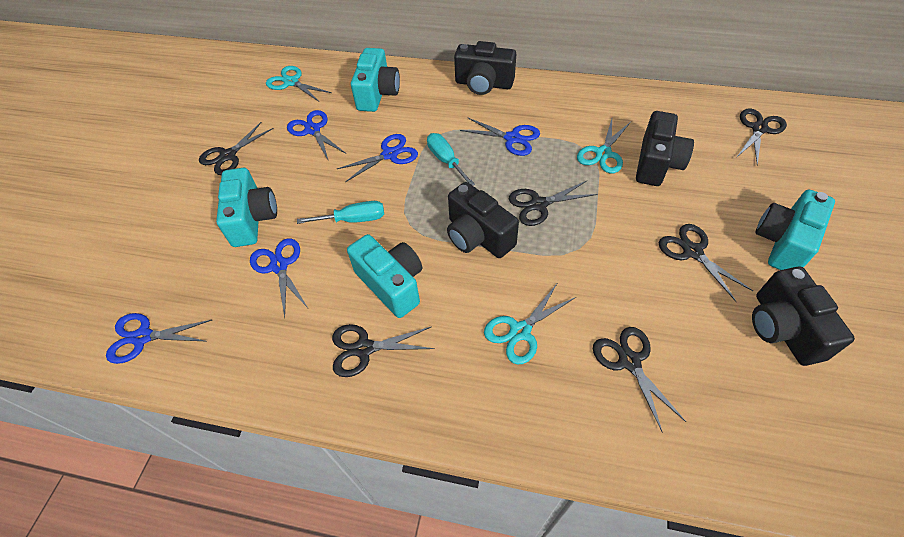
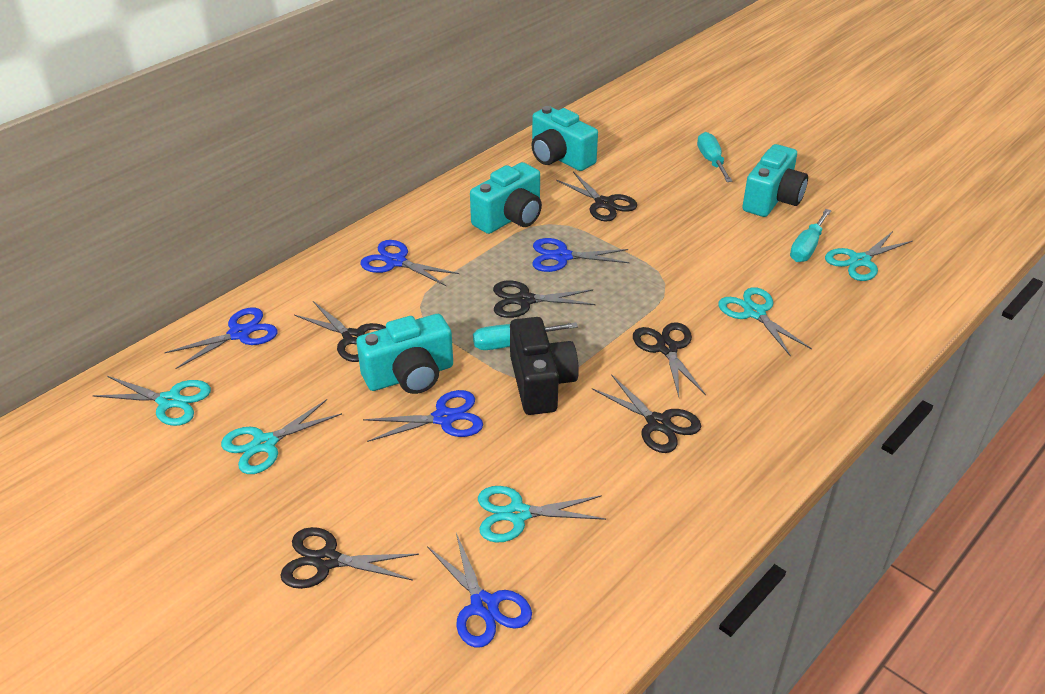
black camera: [447,182,519,258] [454,41,516,95] [636,111,694,186] [752,267,855,366] = 4 -> [510,317,579,415] = 1
turquoise scissors: [266,66,332,101] [484,284,576,365] [577,119,631,173] = 3 -> [92,376,211,426] [221,399,342,474] [478,486,606,543] [718,287,812,357] [825,231,913,281] = 5
turquoise screwdriver: [297,201,384,224] [427,133,475,185] = 2 -> [473,322,578,350] [697,132,733,182] [790,209,831,262] = 3

